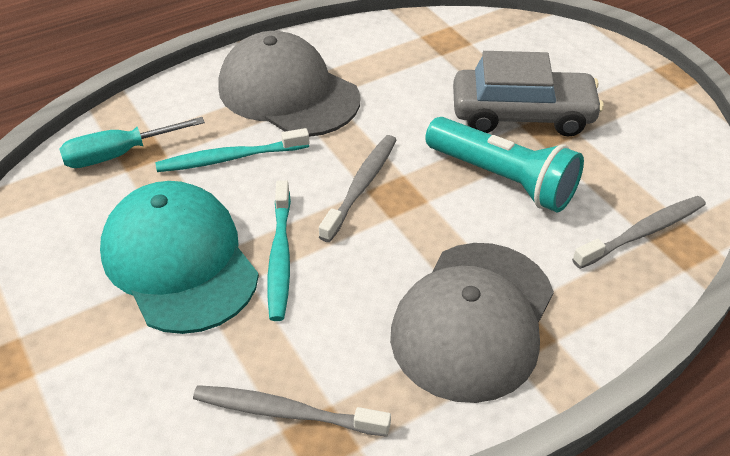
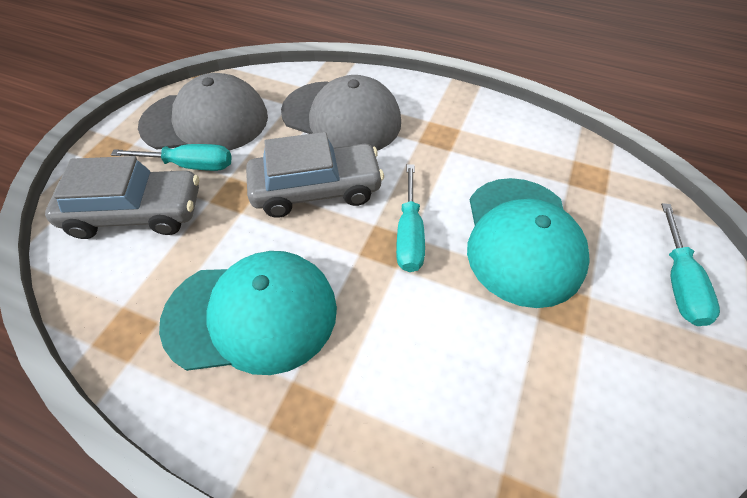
grey car: [453,51,604,137] = 1 -> [45,156,199,239] [246,132,384,218] = 2
grey toothbrush: [193,385,391,437] [319,135,396,242] [572,196,706,269] = 3 -> none = 0
turquoise cap: [100,181,259,334] = 1 -> [159,251,337,375] [467,178,590,308] = 2
turquoise flashlight: [425,117,584,213] = 1 -> none = 0
turquoise screwdriver: [59,117,205,168] = 1 -> [111,144,232,171] [396,164,425,272] [661,203,720,326] = 3
turquoise toothbrush: [155,128,309,172] [267,180,291,321] = 2 -> none = 0

